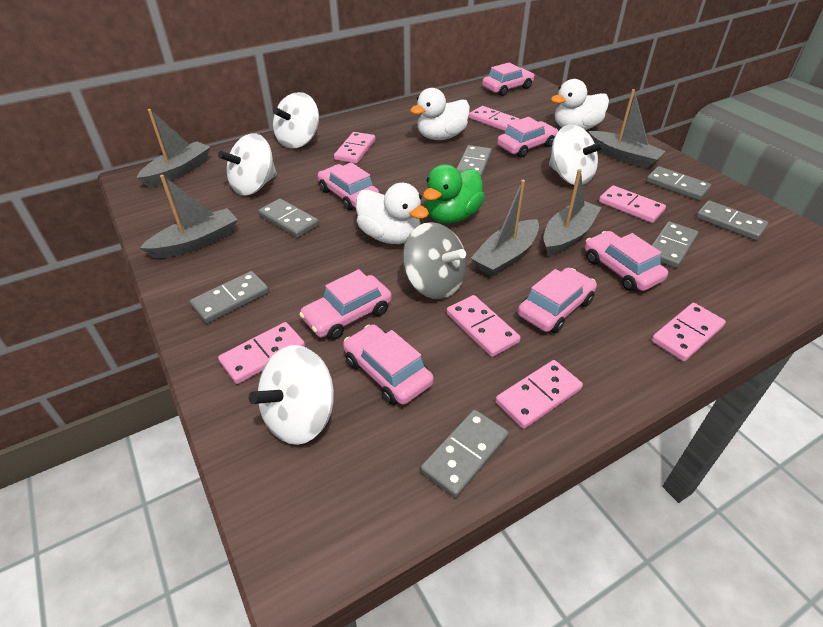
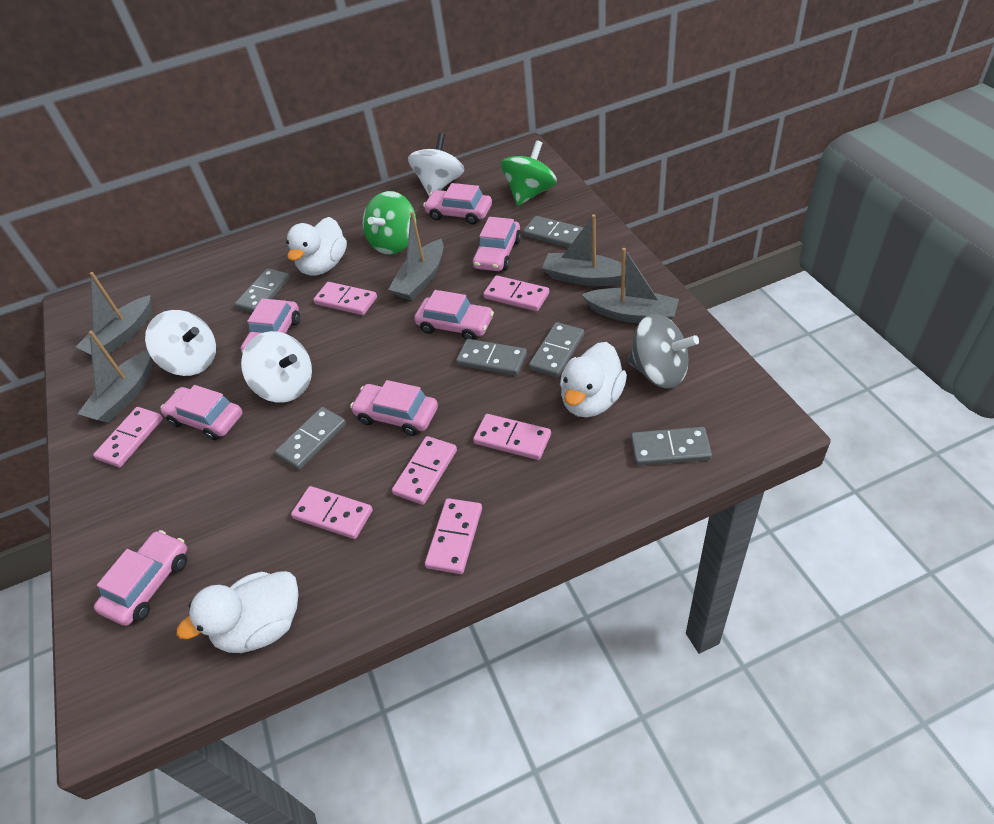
green duck: [423,164,485,223] = 1 -> none = 0
green spinning top: none = 0 -> [363,191,417,255] [501,140,557,206] = 2
grey domino: [190,271,269,323] [258,199,319,238] [420,410,509,498] [457,145,492,178] [646,166,711,201] [652,221,698,268] [696,200,769,240] = 7 -> [235,269,290,313] [275,407,346,470] [456,339,527,376] [523,216,583,248] [529,322,584,378] [631,427,712,466] = 6
white spinning top: [218,133,277,195] [249,345,334,445] [273,92,319,149] [549,125,605,185] = 4 -> [145,310,216,376] [241,331,312,403] [408,133,464,196] = 3

